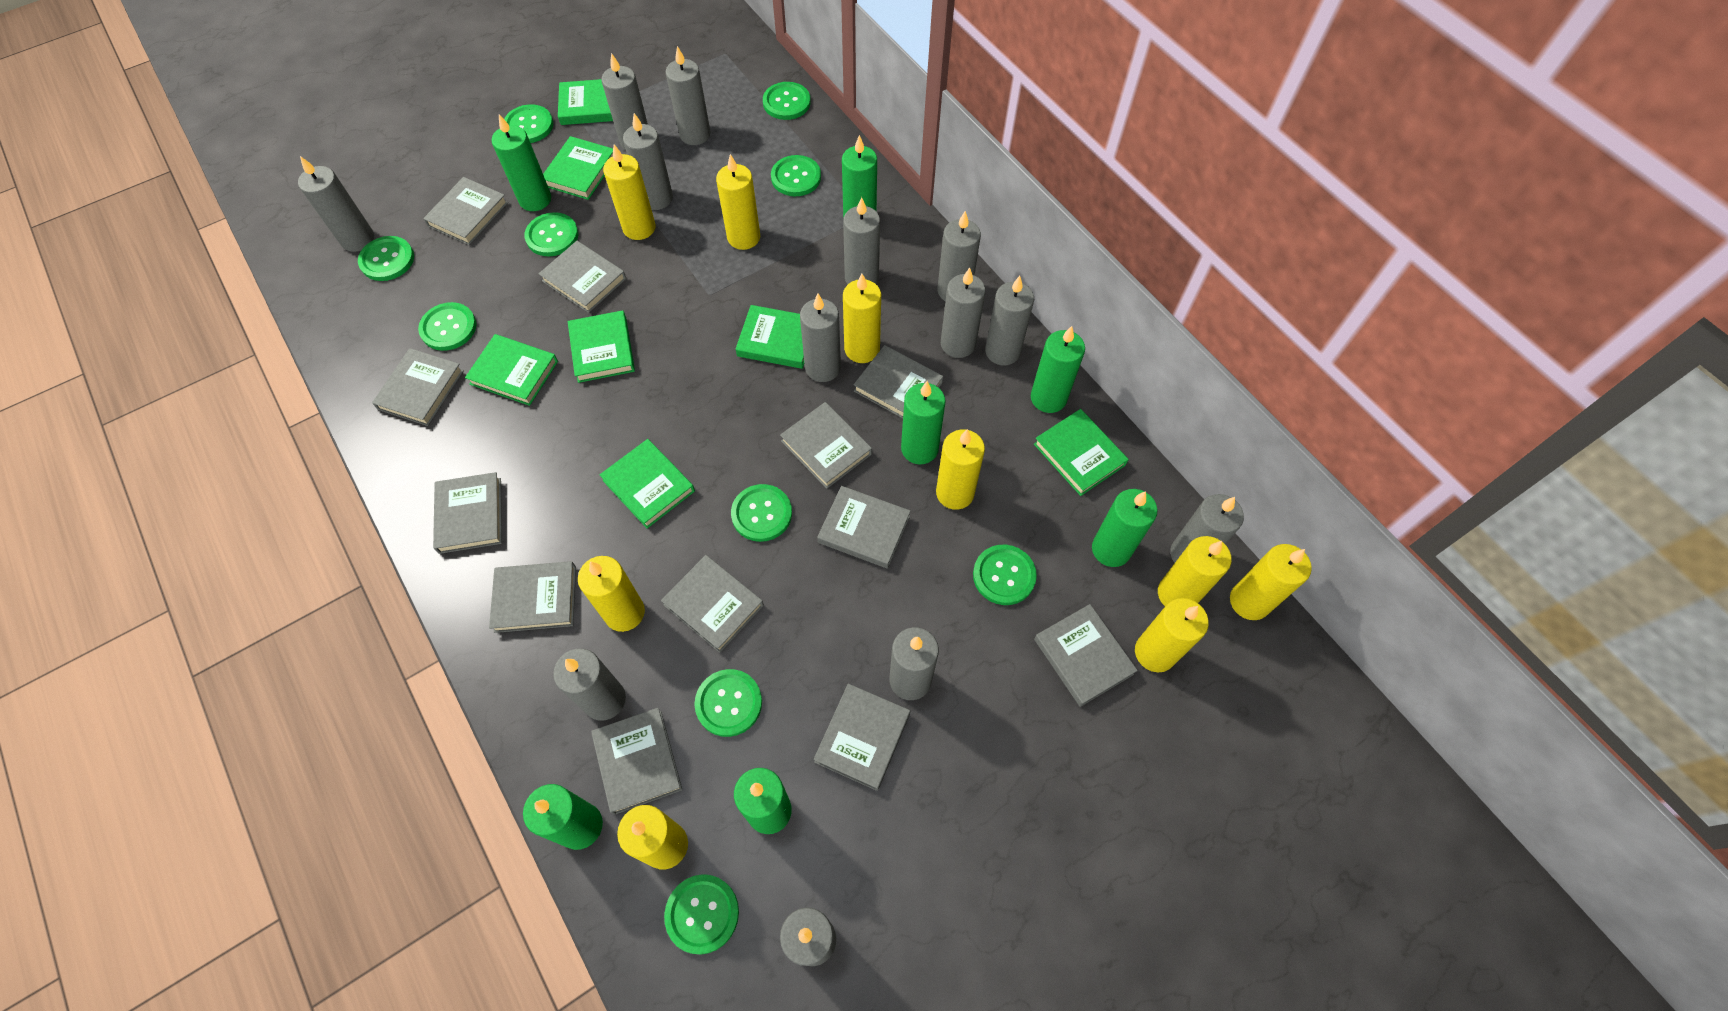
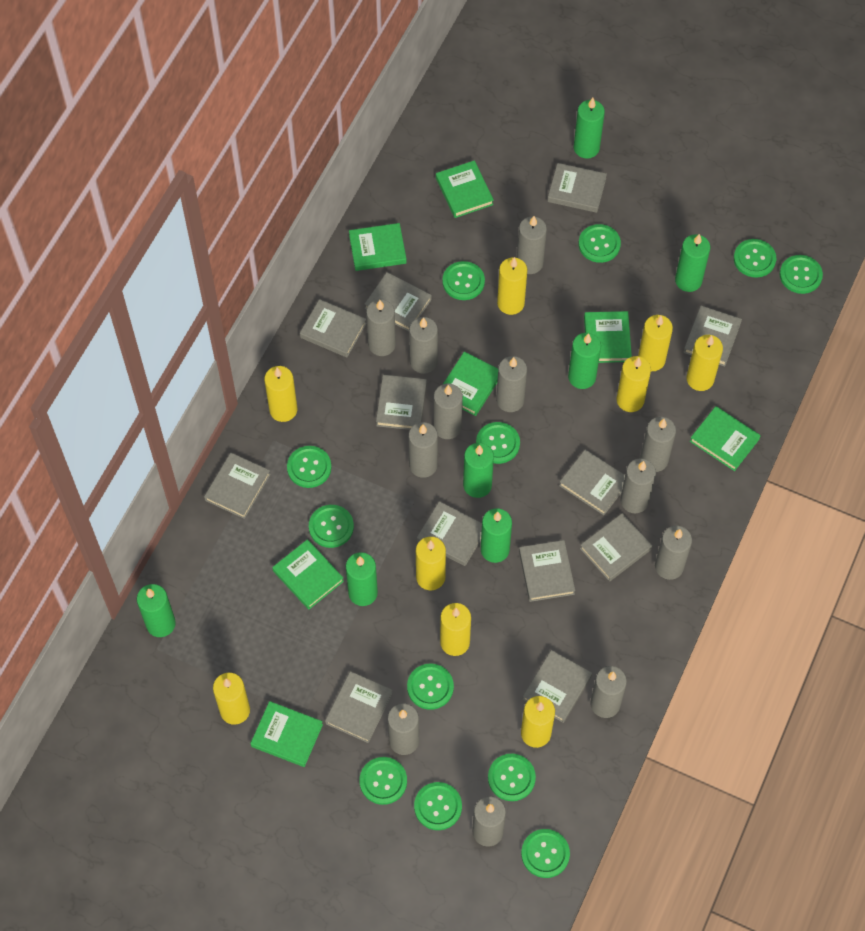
green button: [358,236,414,281] [418,302,477,351] [504,104,553,143] [524,212,578,256] [664,874,739,954] [694,669,762,737] [731,484,792,542] [763,82,811,120] [771,155,821,196] [973,545,1037,605] = 10 -> [287,446,331,488] [309,505,354,548] [359,757,407,805] [407,664,454,710] [414,782,462,830] [442,261,485,300] [476,422,520,464] [488,753,536,801] [521,829,570,878] [579,224,621,263] [734,239,776,278] [780,255,823,294] = 12
grey candle: [298,156,374,252] [553,648,626,721] [601,53,648,150] [623,113,673,210] [666,46,711,145] [780,907,836,966] [800,294,841,382] [843,197,880,284] [889,627,939,700] [938,211,981,301] [941,268,986,358] [985,276,1034,365] [1170,494,1244,563] = 13 -> [366,299,396,356] [388,703,419,755] [408,422,438,478] [409,317,438,374] [434,384,463,439] [472,796,506,847] [496,356,527,412] [517,216,547,274] [590,666,627,718] [620,458,656,513] [640,417,676,472] [655,526,692,580] = 12

